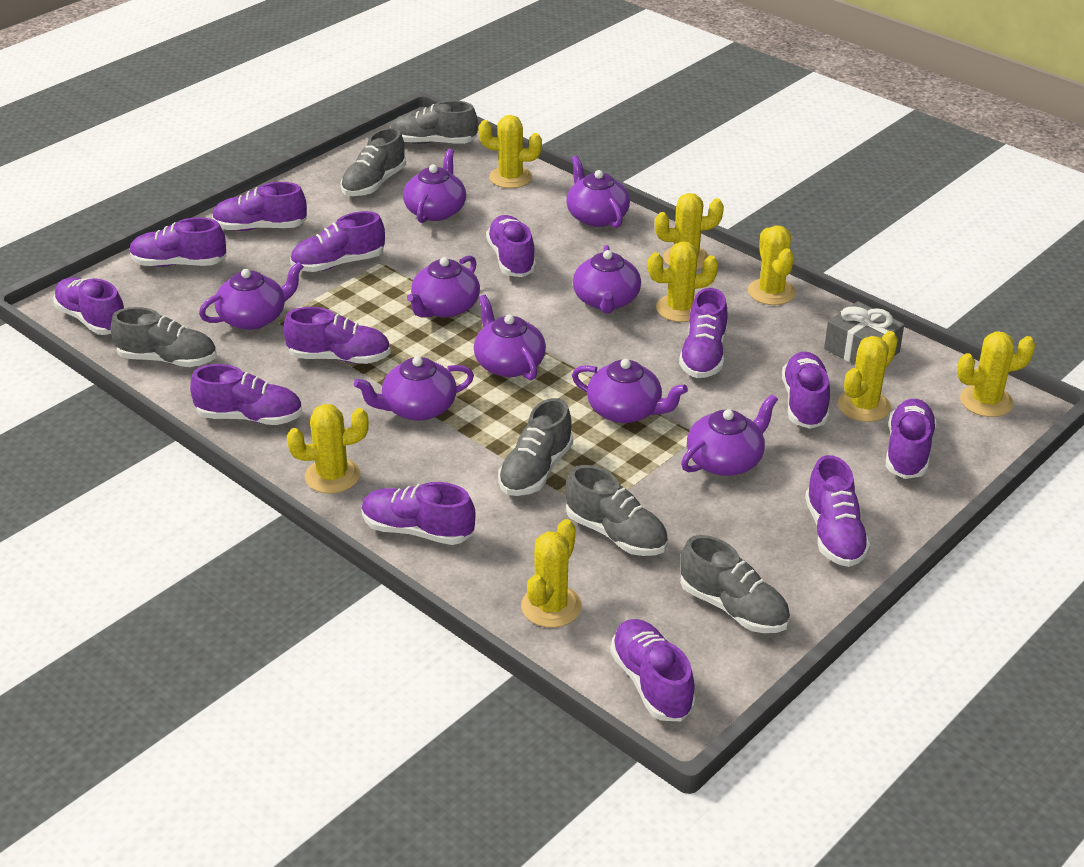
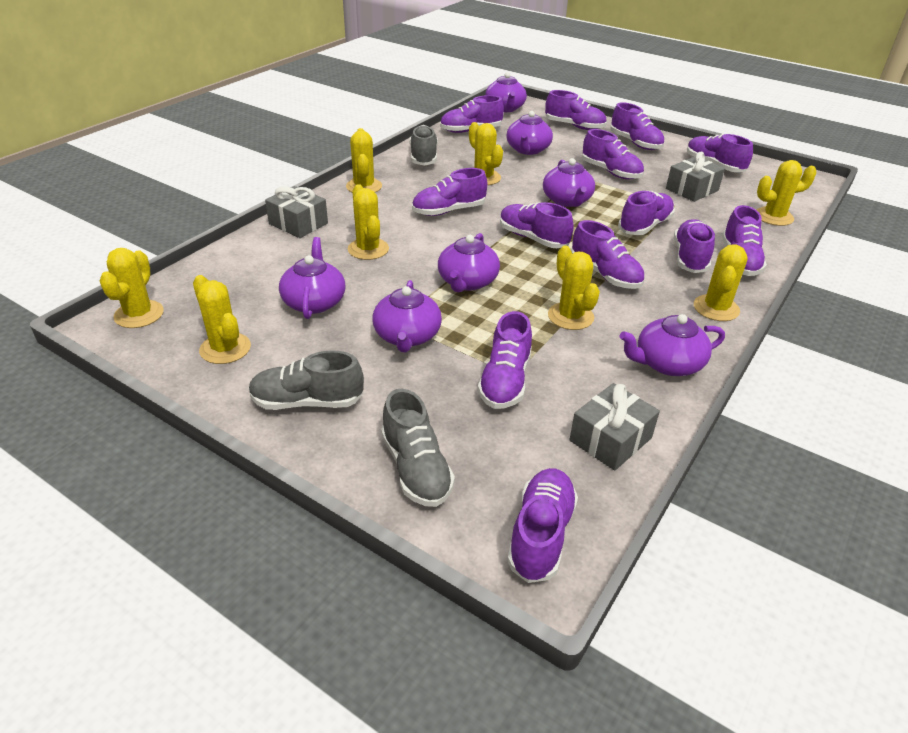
grey gift: [824,301,904,365] = 1 -> [265,186,328,238] [569,383,660,471] [666,152,725,202] = 3
grey shoe: [111,307,216,367] [340,128,406,196] [391,100,478,144] [498,398,573,496] [566,465,668,556] [680,535,790,633] = 6 -> [249,350,364,410] [381,389,455,507] [409,125,438,166] = 3
purple teapot: [199,262,304,330] [354,356,474,421] [403,149,466,223] [407,255,480,318] [474,295,546,380] [566,156,630,228] [572,359,688,423] [573,245,641,314] [681,394,778,476] = 9 -> [279,237,345,319] [372,280,442,352] [438,233,500,292] [485,72,527,112] [506,111,553,155] [543,158,595,207] [620,314,725,376] = 7

